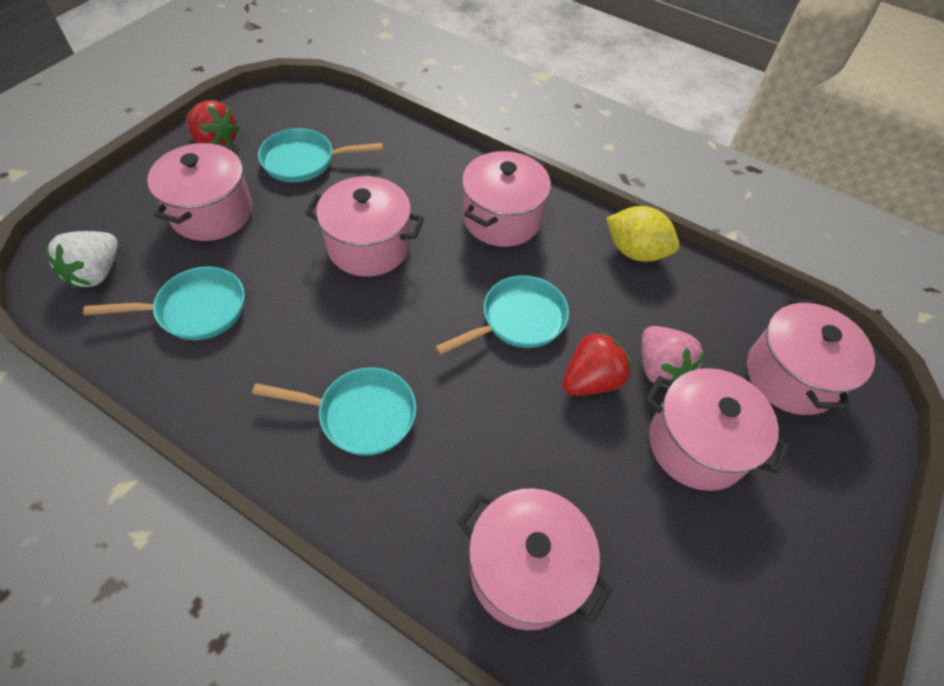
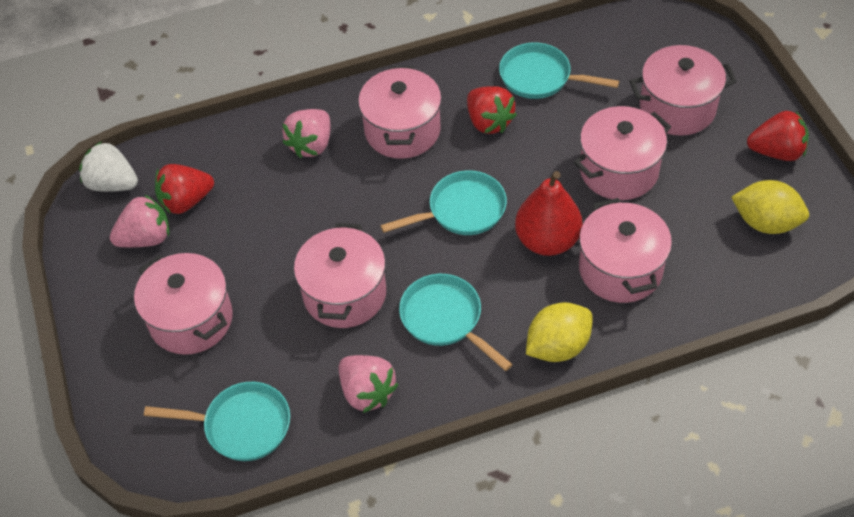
pink strawberry: [641,326,706,387] = 1 -> [110,195,169,248] [282,109,330,158] [339,355,398,413] = 3
red pear: none = 0 -> [515,171,583,256] = 1
red strawberry: [186,100,240,146] [562,330,632,396] = 2 -> [155,164,214,214] [467,86,517,134] [747,111,809,161] = 3
yellow lemon: [606,206,679,262] = 1 -> [526,302,593,362] [731,180,809,234] = 2

